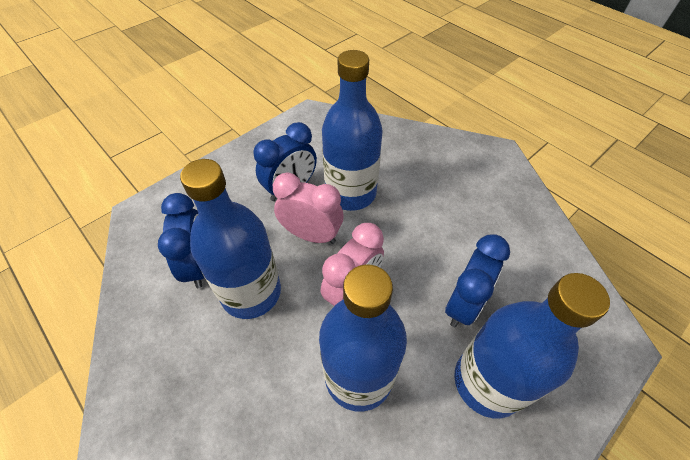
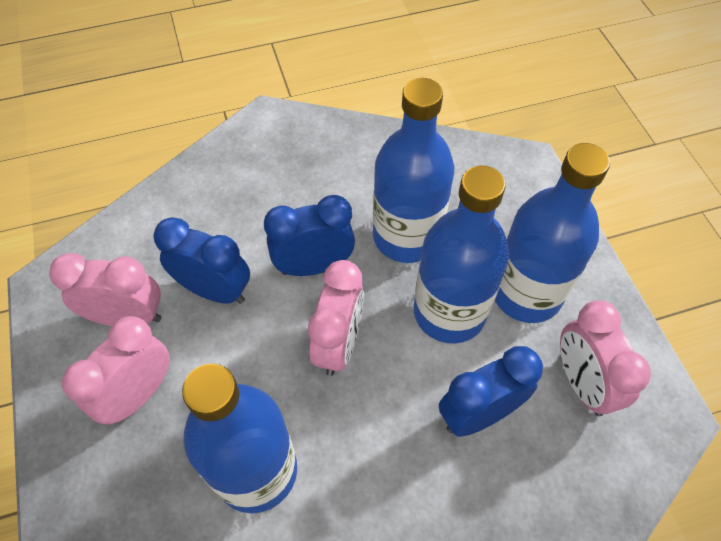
pink clock: [273,173,344,244] [321,223,384,306] = 2 -> [49,253,161,326] [62,316,170,425] [308,260,364,376] [560,301,651,416] = 4

